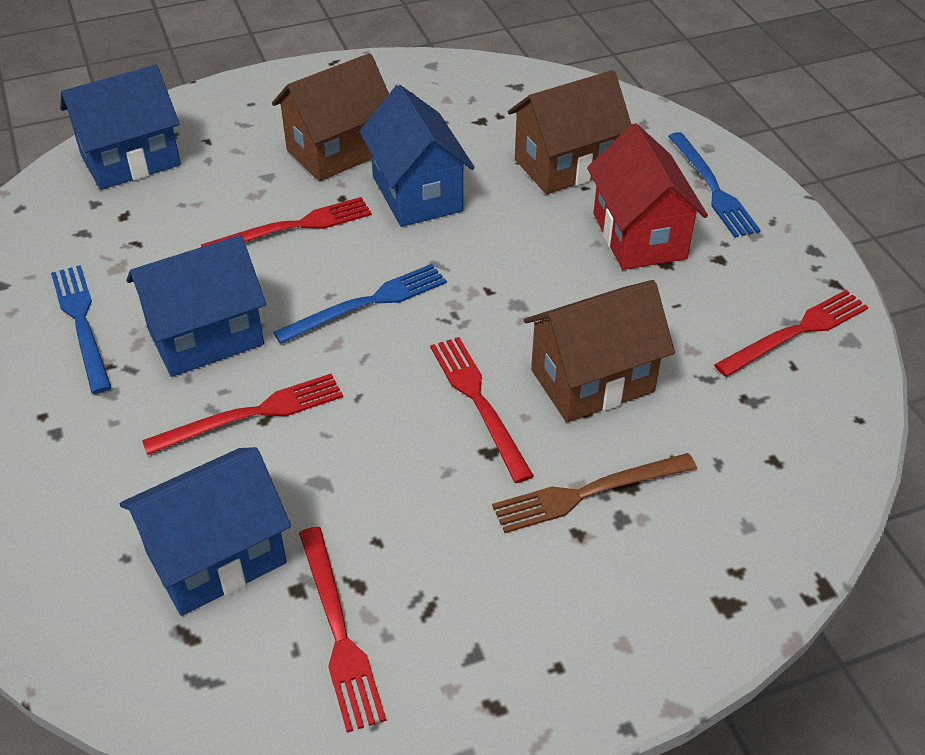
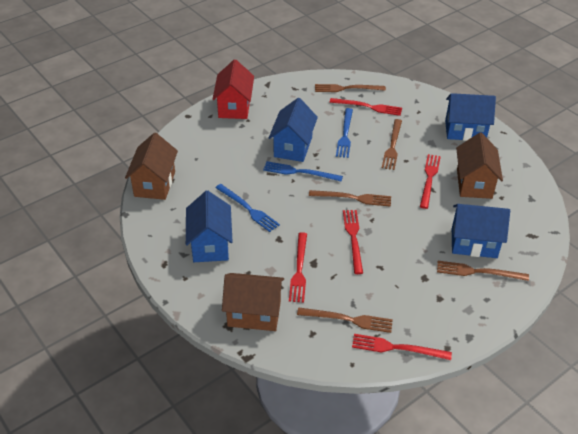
brown fork: [492,453,697,533] = 1 -> [297,308,393,333] [309,190,391,207] [315,84,386,92] [382,119,402,170] [437,261,529,281] = 5

